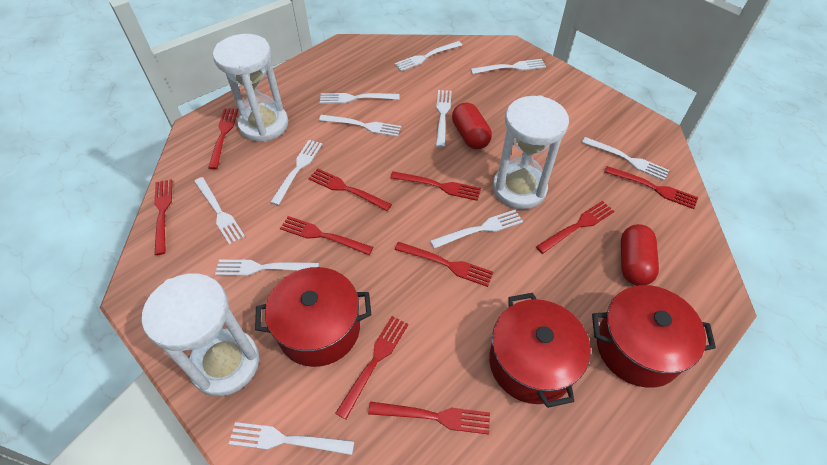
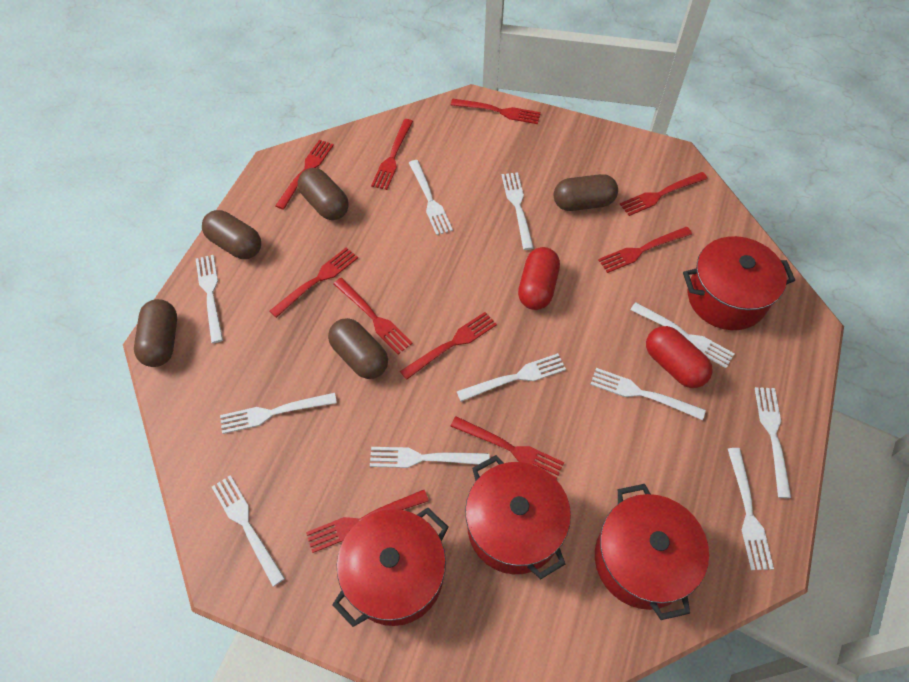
brown capsule: none = 0 -> [134,299,177,367] [202,210,261,259] [298,168,349,220] [328,318,388,379] [554,174,618,211] = 5
red pot: [255,267,371,367] [489,293,591,408] [592,285,716,388] = 3 -> [332,508,448,627] [465,455,571,579] [595,484,709,620] [683,236,795,330] = 4
white hourglass: [142,273,260,396] [213,34,288,142] [493,95,569,209] = 3 -> none = 0

